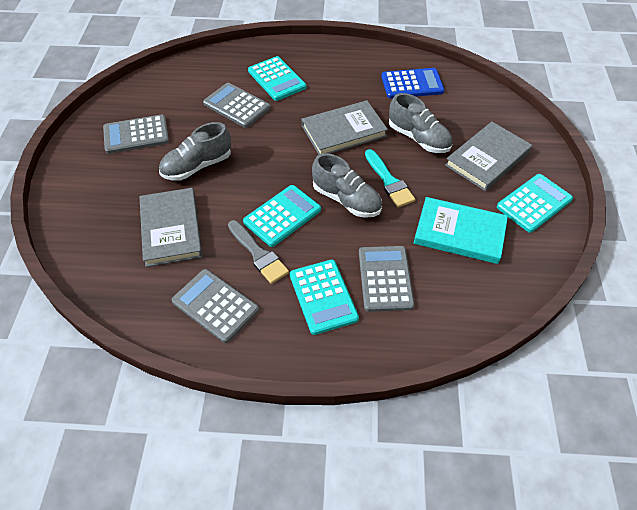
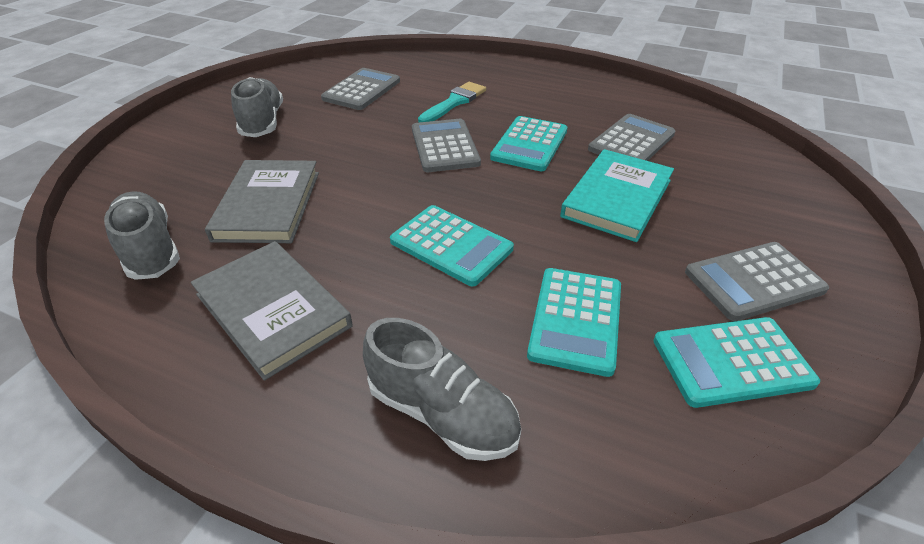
blue calculator: [381,68,445,99] = 1 -> none = 0
grey book: [139,188,203,267] [302,100,388,155] [445,122,532,191] = 3 -> [191,241,353,381] [205,160,319,243] = 2
grey brush: [228,220,289,284] = 1 -> none = 0

